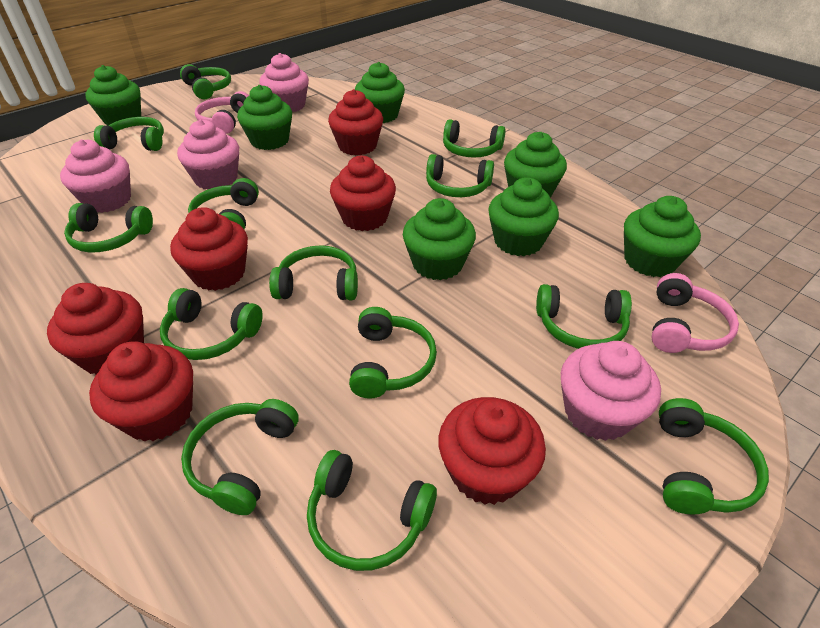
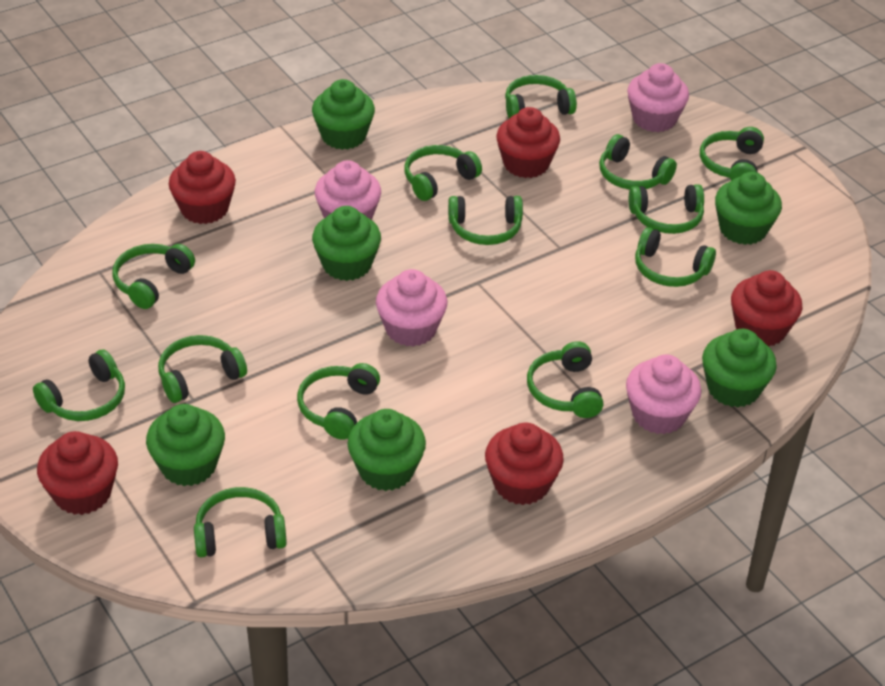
green cupcake: [85,65,141,126] [237,85,292,150] [355,62,405,123] [403,198,476,280] [488,177,559,256] [504,132,567,198] [624,196,701,277] = 7 -> [146,404,225,486] [312,79,375,150] [312,206,381,281] [347,409,426,491] [702,329,777,407] [715,172,782,245] = 6
pink headphones: [195,91,249,134] [652,273,739,353] = 2 -> none = 0
red cupcake: [47,283,144,374] [89,341,193,442] [170,207,248,291] [328,89,383,155] [330,156,396,231] [438,397,546,505] = 6 -> [37,431,118,515] [169,151,236,224] [485,423,564,505] [496,107,560,178] [731,270,802,346] = 5

